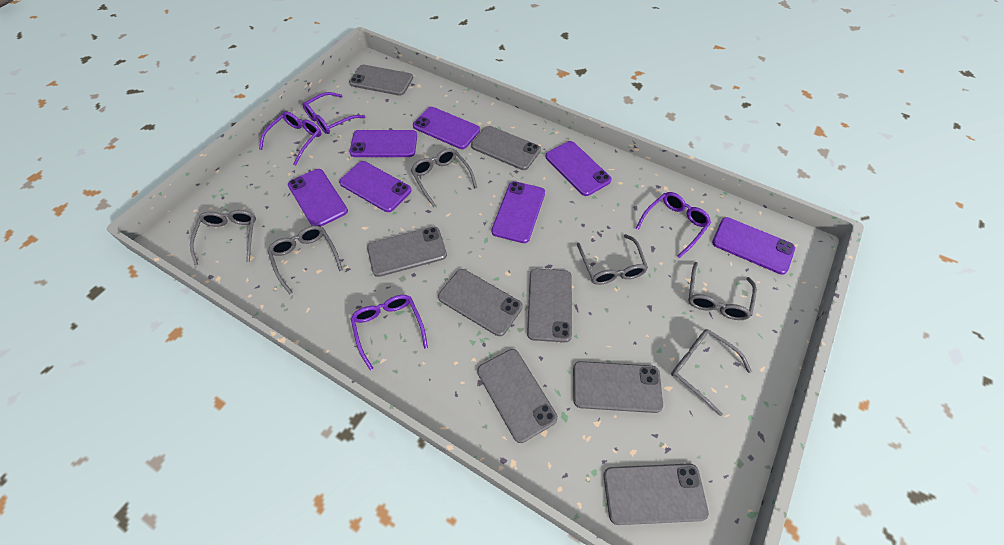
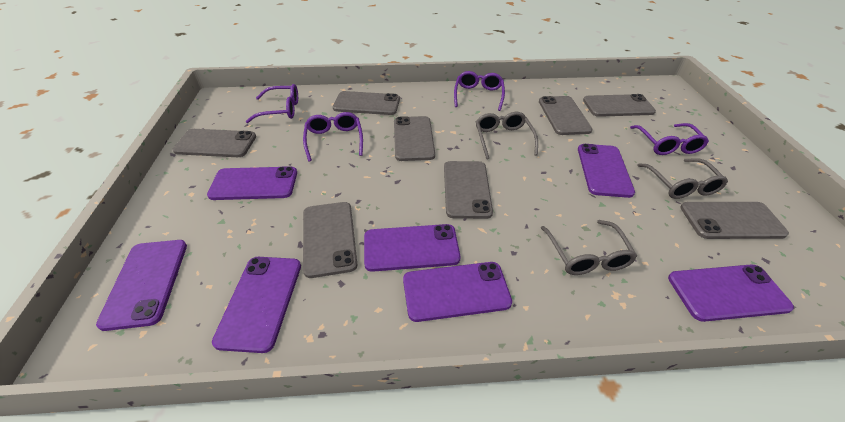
grey glasses: [190,210,256,265] [268,226,343,294] [411,148,477,207] [577,234,648,285] [671,329,752,416] [688,262,756,320] = 6 -> [476,112,538,159] [541,220,637,275] [637,158,728,199] = 3

